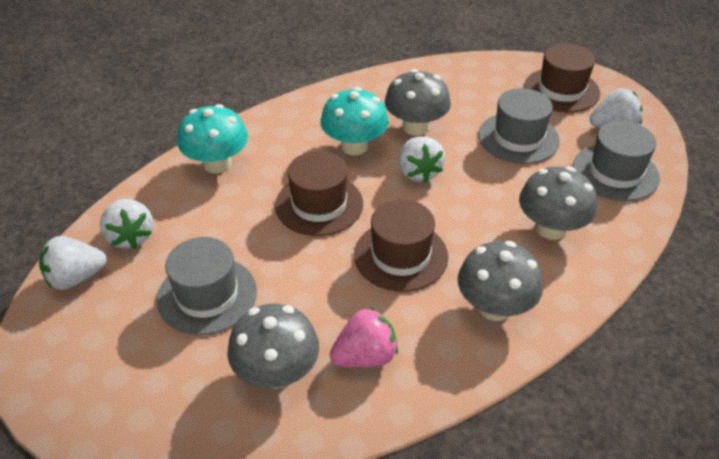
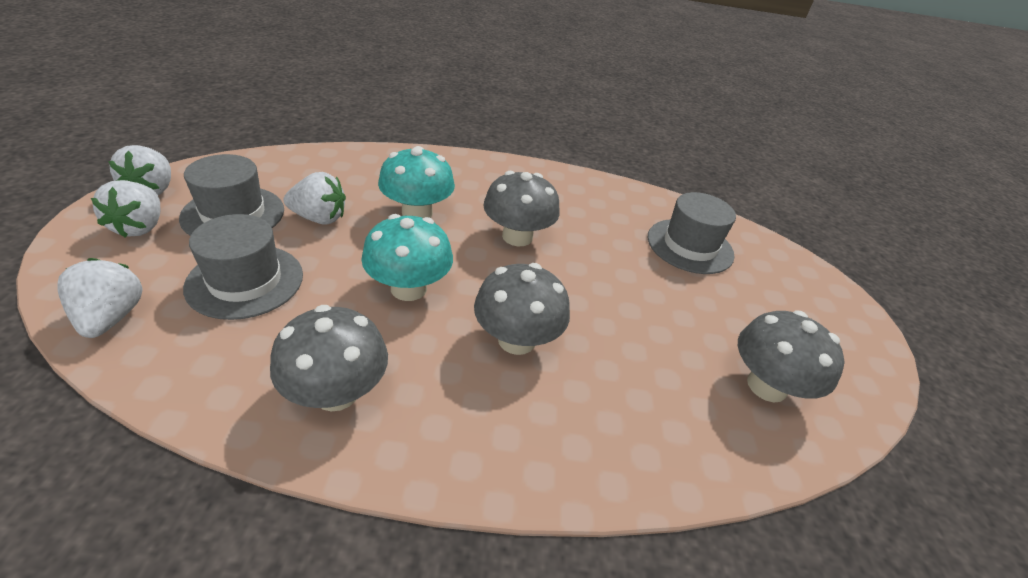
brown hat: [275,151,363,236] [354,199,448,292] [524,43,600,112] = 3 -> none = 0
pink strawberry: [330,308,398,367] = 1 -> none = 0

